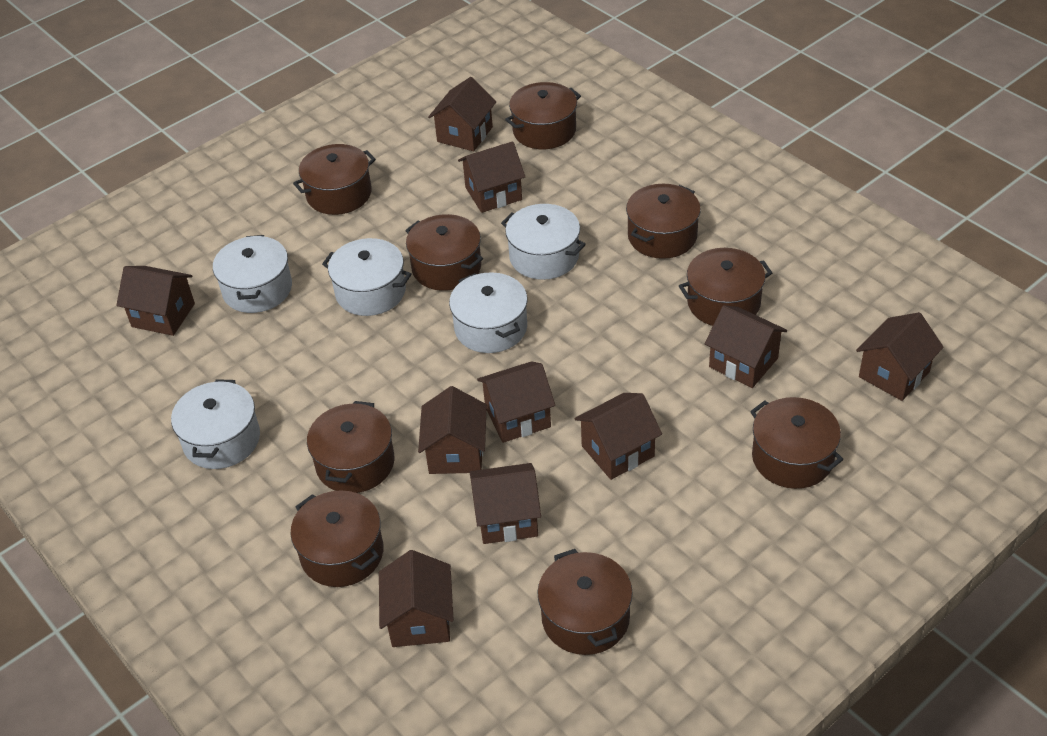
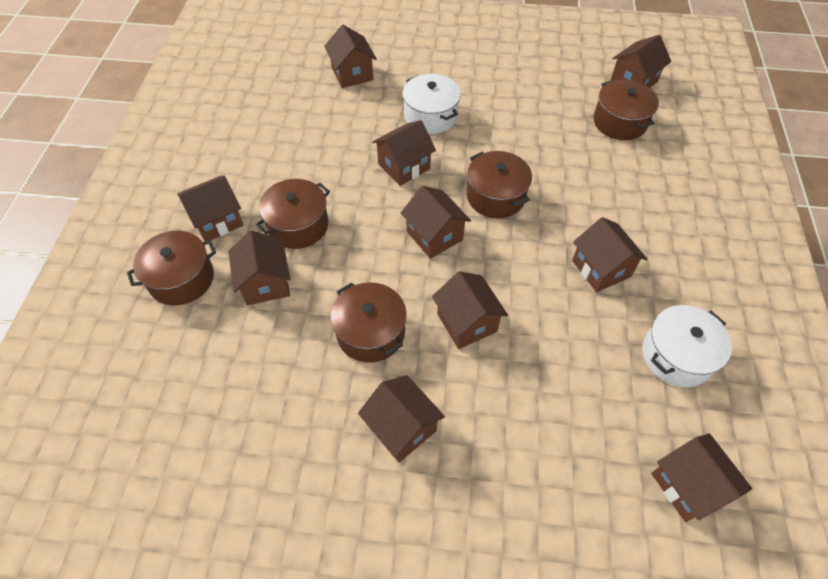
brown pot: [291,490,383,587] [293,144,376,215] [307,401,395,493] [405,214,483,291] [505,82,581,149] [537,549,633,655] [626,184,701,259] [679,248,772,326] [750,397,843,489] = 9 -> [127,231,216,305] [256,179,330,249] [331,282,407,363] [467,151,532,218] [593,80,659,140] = 5
white pot: [171,379,260,469] [213,235,292,313] [322,238,411,316] [449,272,528,353] [501,204,586,280] = 5 -> [402,74,461,134] [642,305,732,387] = 2

